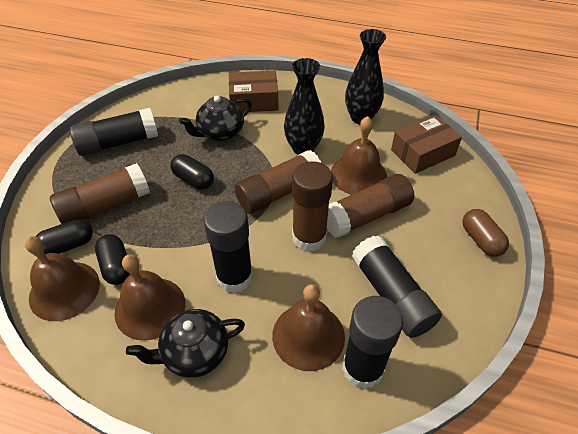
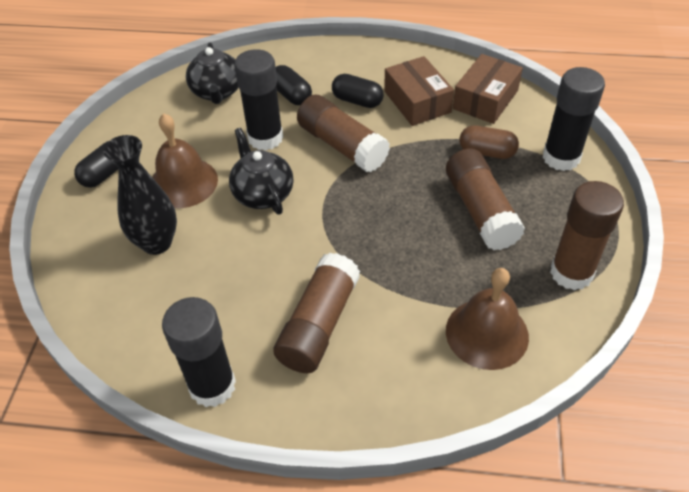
black glue stick: [70,108,158,156] [203,201,253,293] [342,296,403,389] [352,235,442,338] = 4 -> [162,297,236,407] [234,49,283,151] [543,67,605,171] = 3
black vase: [284,58,325,155] [345,29,386,124] = 2 -> [103,135,177,255] = 1
brown bell: [25,236,100,321] [114,254,185,341] [272,284,345,371] [331,116,387,195] = 4 -> [152,113,218,208] [446,268,529,370] = 2

